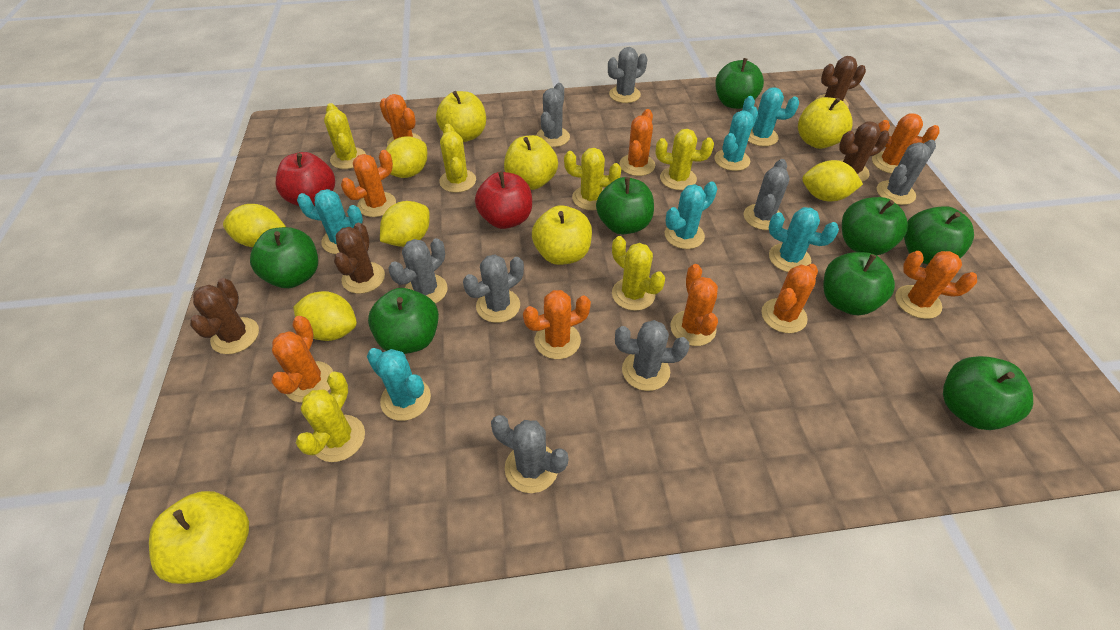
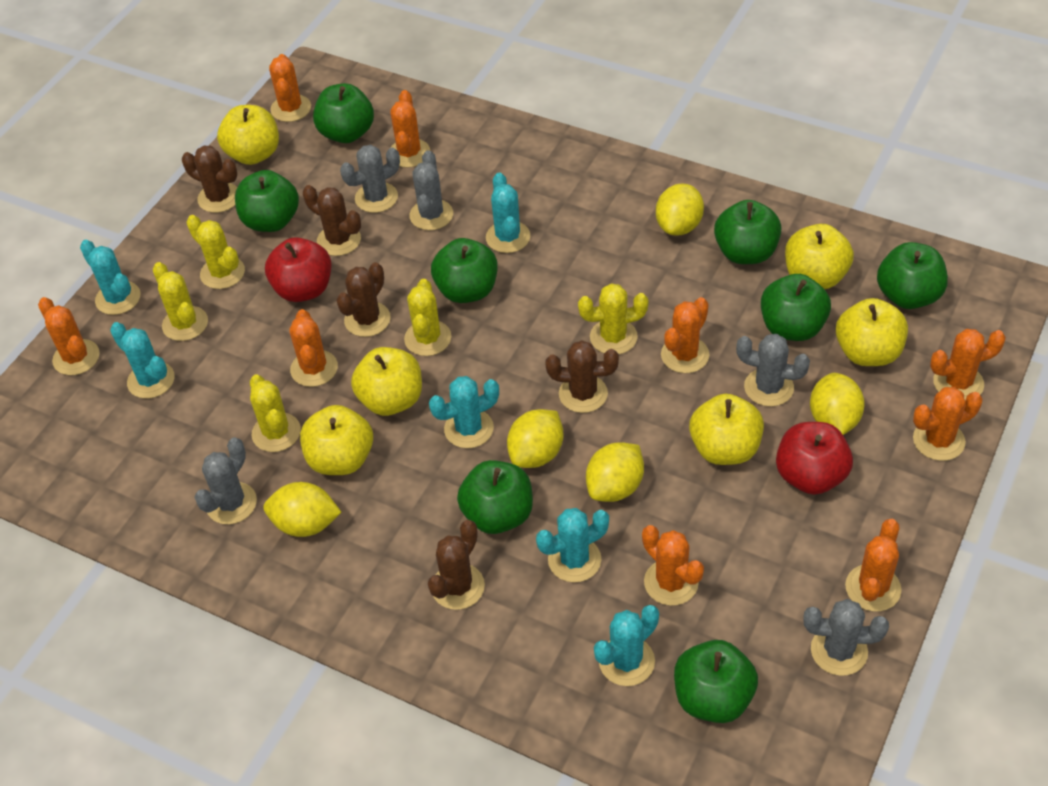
brown cactus: [190,278,259,354] [334,223,385,294] [816,56,866,107] [838,122,889,182] = 4 -> [182,146,237,213] [303,185,361,256] [336,262,391,337] [428,520,485,610] [545,340,619,413] = 5
grey cactus: [389,238,448,304] [463,254,524,323] [491,415,568,493] [536,83,570,147] [608,47,647,103] [615,320,689,391] [744,159,789,230] [877,140,936,205] = 8 -> [194,437,257,524] [340,145,400,213] [410,150,453,230] [736,334,810,407] [804,599,889,676] = 5
yellow apple: [149,491,249,584] [436,91,486,142] [504,135,558,190] [532,205,592,265] [798,97,853,149] = 5 -> [217,105,279,165] [300,405,373,475] [351,347,422,416] [689,394,764,465] [785,224,854,289] [836,298,908,366] = 6
yellow cactus: [296,372,365,462] [324,103,366,169] [439,124,476,193] [564,148,621,210] [612,236,665,311] [656,129,714,190] = 6 -> [153,262,208,341] [186,215,245,289] [250,374,301,452] [404,279,451,356] [578,284,649,354] = 5

